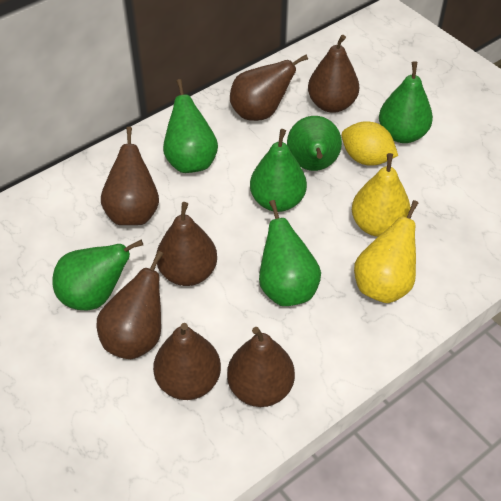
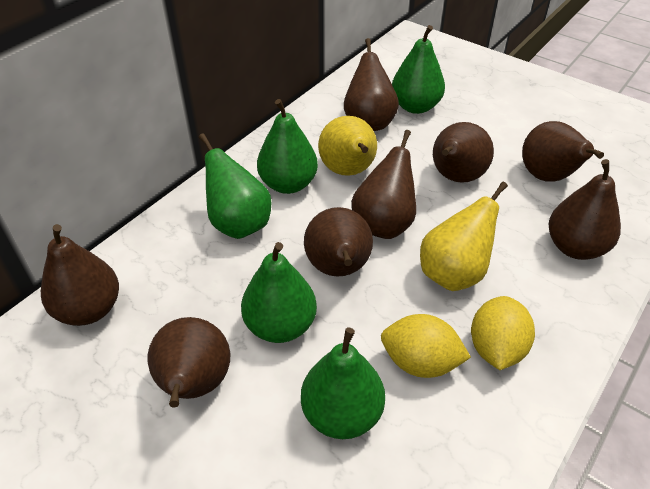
brown pear: [97,251,163,359] [101,127,159,225] [153,323,221,400] [156,202,217,286] [227,327,295,407] [230,55,308,121] [308,35,359,113] = 7 -> [41,224,119,326] [148,317,230,407] [304,207,373,276] [344,38,399,131] [351,130,416,239] [433,122,494,183] [522,121,604,182] [549,159,621,260] = 8
green pear: [52,240,143,311] [163,79,218,173] [250,129,307,212] [259,200,321,306] [287,116,342,171] [379,61,433,143] = 6 -> [199,133,272,239] [241,242,317,343] [257,99,318,194] [301,328,385,439] [392,25,445,114] = 5
yellow lemon: [342,121,398,166] = 1 -> [381,314,471,378] [471,296,535,370] = 2

